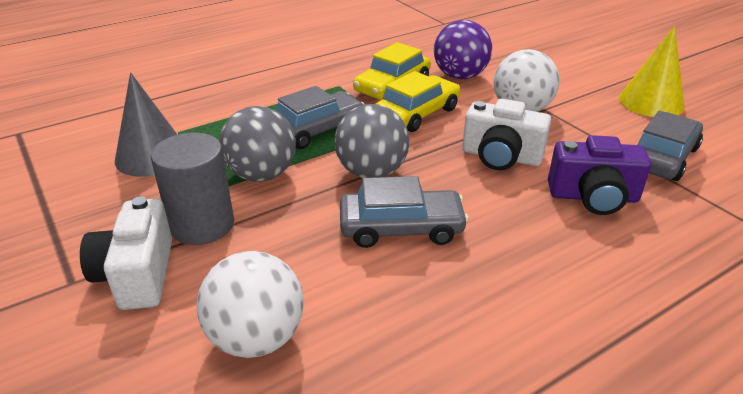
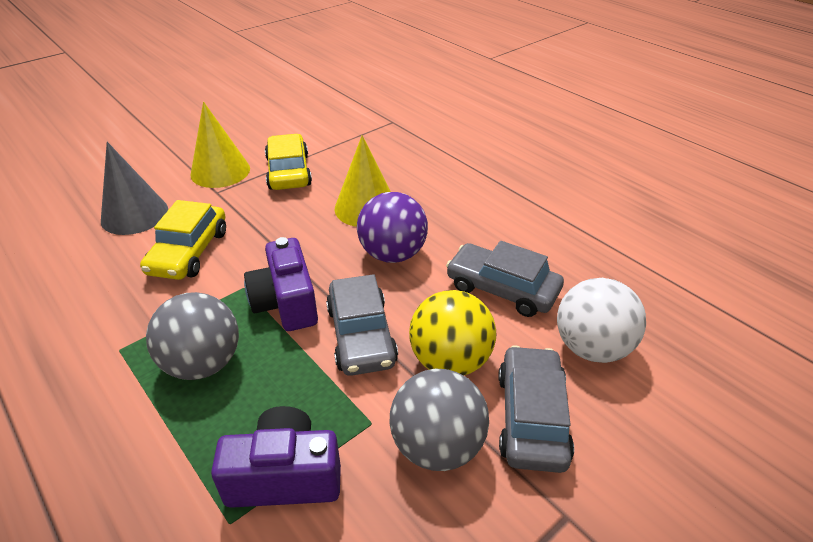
grey cylinder: [151,132,234,245] = 1 -> none = 0
purple camera: [548,135,651,215] = 1 -> [211,406,341,508] [244,237,318,331] = 2
white ball: [197,251,304,358] [494,49,560,112] = 2 -> [557,278,646,363] = 1
white camera: [80,196,172,310] [462,99,551,170] = 2 -> none = 0
yellow ball: none = 0 -> [409,290,496,376] = 1
yellow cone: [619,26,684,117] = 1 -> [191,102,250,188] [334,135,391,227] = 2

